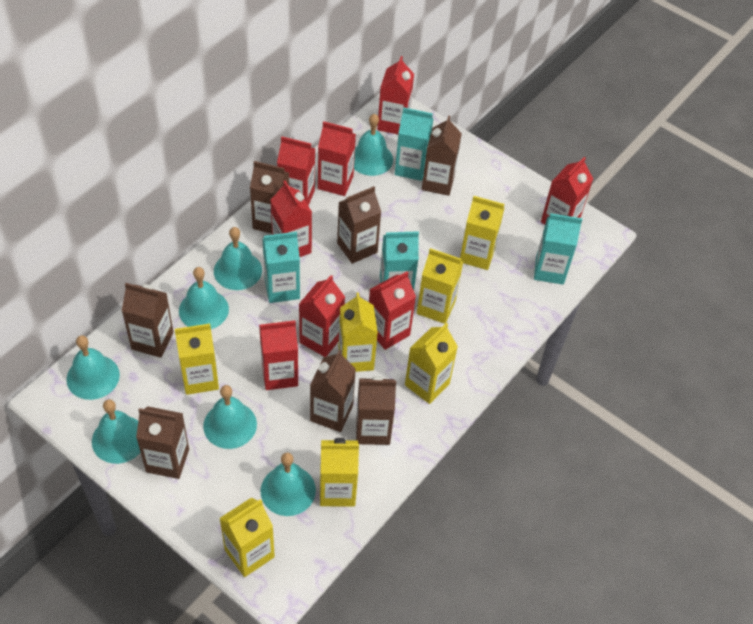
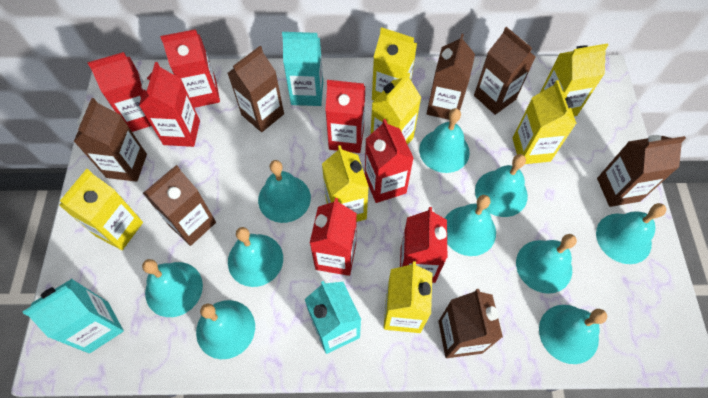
red carton: [259,319,298,390] [270,180,312,257] [277,137,315,206] [299,275,345,357] [318,121,356,196] [369,271,416,350] [377,56,414,134] [541,157,593,225] = 8 -> [88,52,151,132] [139,62,200,147] [160,29,220,108] [310,198,357,276] [325,80,365,153] [365,119,414,203] [400,207,447,283] = 7
turquoise bell: [66,335,120,400] [92,399,141,464] [179,267,229,329] [203,385,257,449] [214,227,262,290] [261,452,316,516] [354,114,393,176] = 7 -> [142,259,203,317] [196,300,255,359] [228,227,283,287] [258,160,311,223] [419,108,470,173] [444,195,496,256] [475,154,528,217] [516,234,577,294] [539,305,607,364] [596,203,666,264] = 10
turquoise carton: [262,232,300,303] [380,231,419,290] [395,107,433,181] [534,213,582,285] = 4 -> [22,279,124,353] [282,32,323,106] [305,281,361,354] = 3

